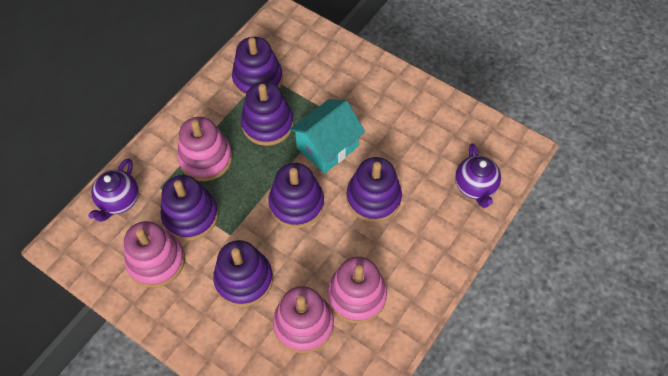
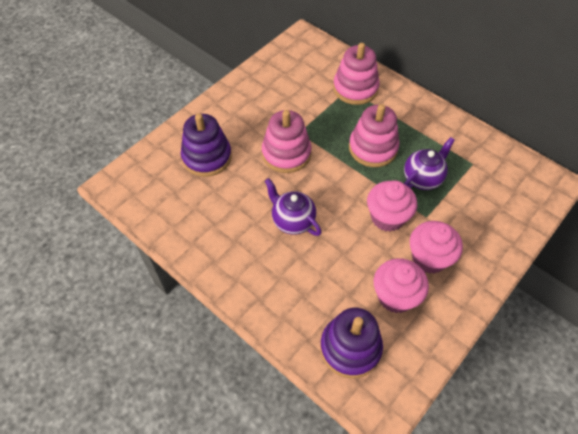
pink cupcake: none = 0 -> [367,180,417,232] [374,258,429,313] [410,221,463,274] = 3
pink stacking toy: [124,221,185,288] [177,117,233,181] [273,286,334,353] [327,257,387,323] = 4 -> [262,110,312,173] [333,43,380,105] [349,104,399,167] = 3
purple stacking toy: [161,175,219,241] [213,240,273,307] [232,37,283,97] [241,82,294,146] [268,163,324,228] [346,157,402,222] = 6 -> [181,114,232,177] [320,308,383,378] = 2
turquoise house: [289,99,365,174] = 1 -> none = 0

